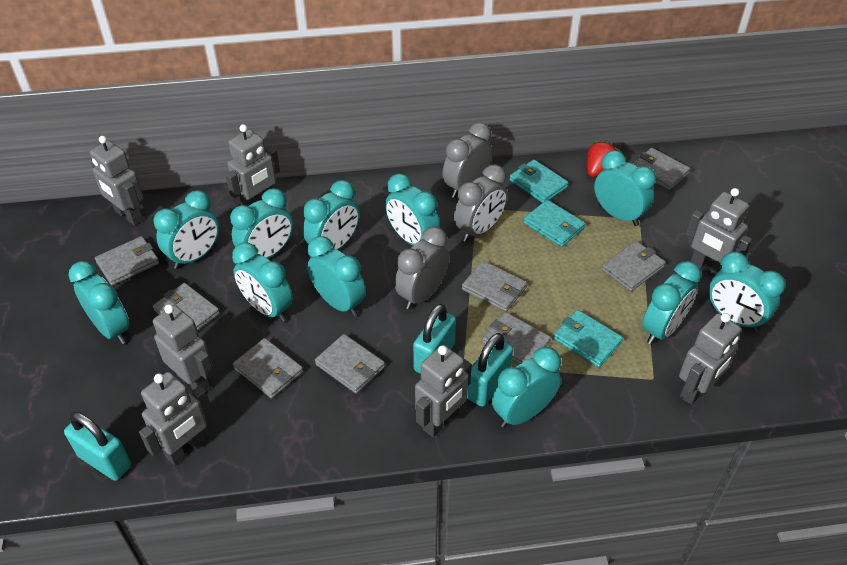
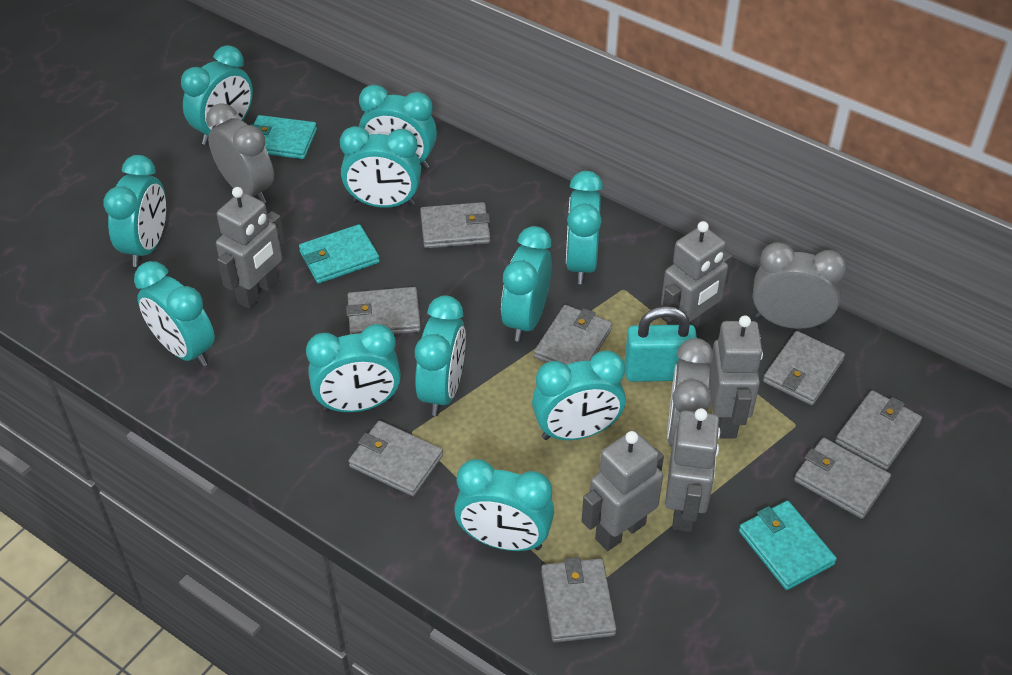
grey robot: [90,136,144,226] [139,372,212,465] [153,304,214,391] [225,124,280,206] [415,345,472,437] [679,313,741,405] [686,188,752,276] = 7 -> [216,187,285,309] [582,430,664,551] [661,221,732,328] [665,408,721,532] [710,315,763,439] = 5
red strawberry: [587,141,621,177] = 1 -> none = 0
turquoise padlock: [64,412,131,481] [413,304,456,374] [467,333,513,407] = 3 -> [624,306,697,382] = 1

